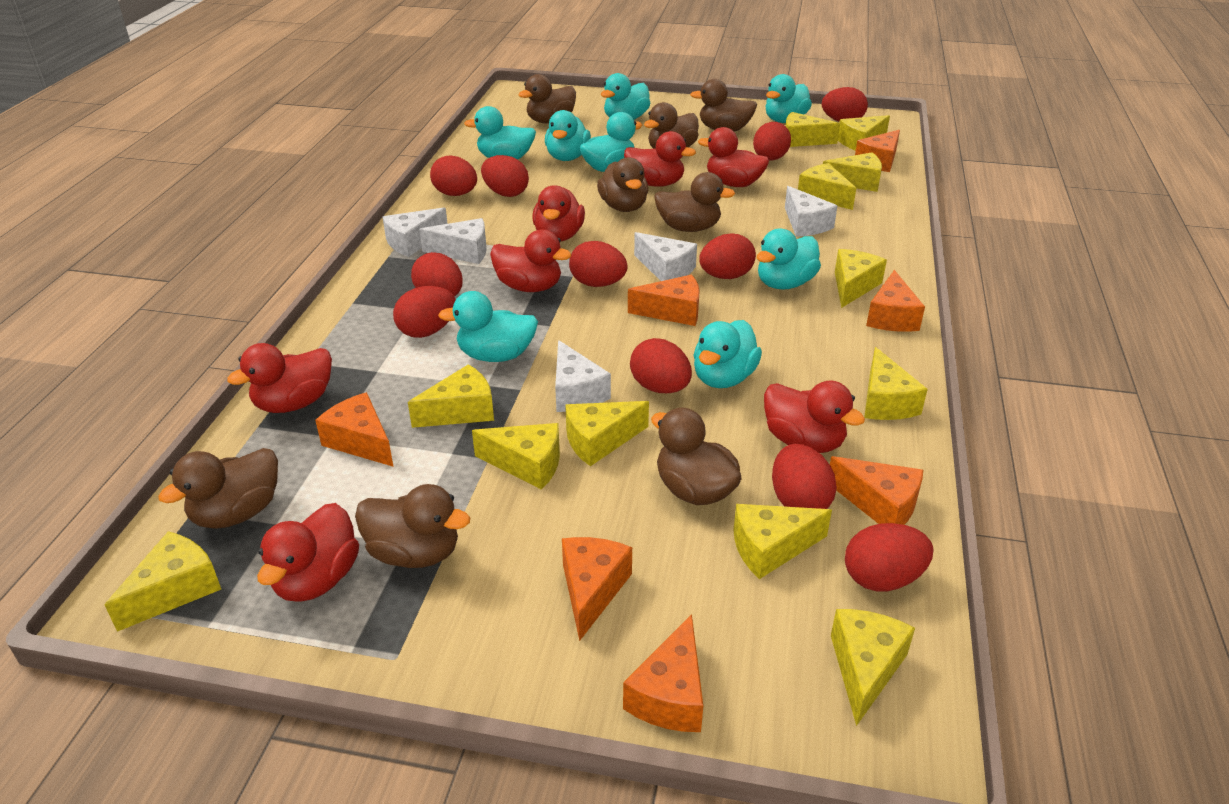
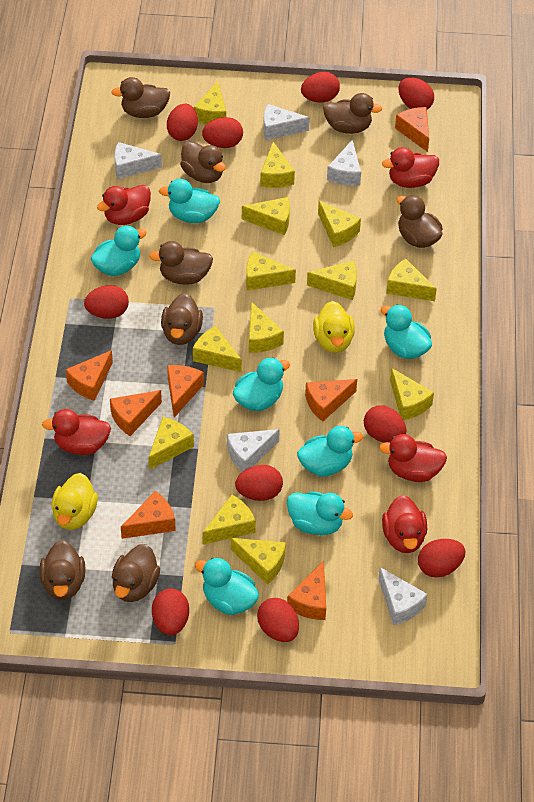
red duck: [227,343,332,413] [257,503,359,602] [490,229,571,292] [532,185,585,241] [624,131,696,187] [698,127,769,187] [764,381,865,453] = 7 -> [42,409,111,455] [97,185,151,225] [379,434,447,482] [382,147,439,188] [382,495,427,553] = 5
red egg: [393,286,456,338] [411,252,463,296] [430,155,477,196] [481,155,529,197] [569,241,628,287] [630,338,692,393] [699,234,756,279] [753,122,791,161] [772,444,837,509] [822,87,868,122] [845,523,934,591] = 11 -> [84,285,129,319] [152,588,189,635] [167,104,198,141] [202,117,243,148] [235,465,283,501] [257,598,299,642] [301,72,340,102] [364,406,406,443] [398,77,434,109] [418,539,466,578] = 10
turquoise duck: [438,291,538,362] [464,106,536,160] [545,110,591,161] [580,112,642,172] [601,73,650,120] [694,320,762,388] [757,229,821,290] [766,74,812,123] = 8 -> [91,226,146,276] [159,179,220,223] [195,557,259,615] [233,357,290,411] [287,491,353,535] [297,426,363,477] [381,304,432,359] = 7
yellow cheese: [105,531,221,632] [408,364,494,428] [472,423,560,490] [565,401,649,466] [733,504,832,579] [786,112,840,147] [798,163,856,210] [823,152,882,192] [831,609,915,726] [835,249,887,308] [838,115,890,151] [864,347,928,420] = 12 -> [148,417,194,470] [193,81,226,124] [193,326,242,372] [202,495,256,545] [231,538,286,585] [242,197,290,235] [246,252,296,291] [249,302,284,353] [260,142,295,188] [307,261,357,300] [318,201,361,247] [386,258,437,301] [390,368,434,420] = 13
yellow duck: none = 0 -> [51,473,98,530] [313,301,355,353] = 2

